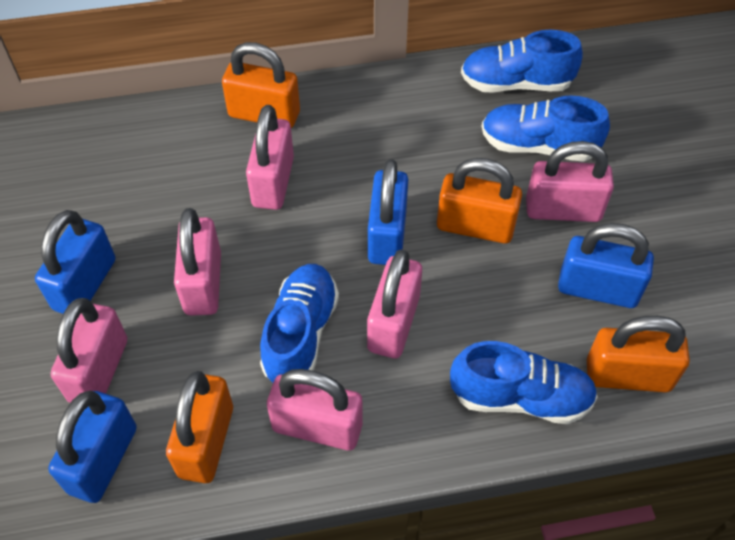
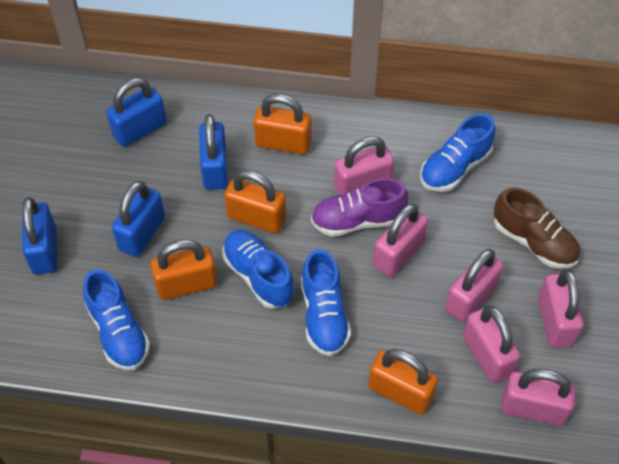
brown shoe: none = 0 -> [494,187,580,269] = 1
purple shoe: none = 0 -> [311,178,408,237] = 1

